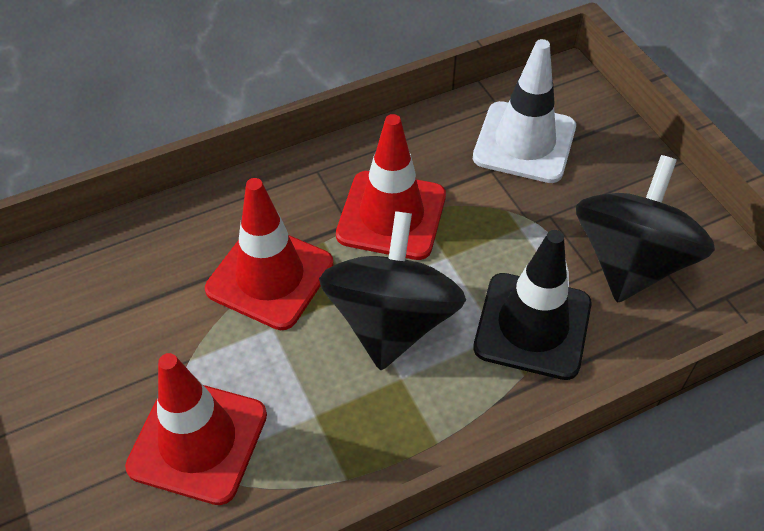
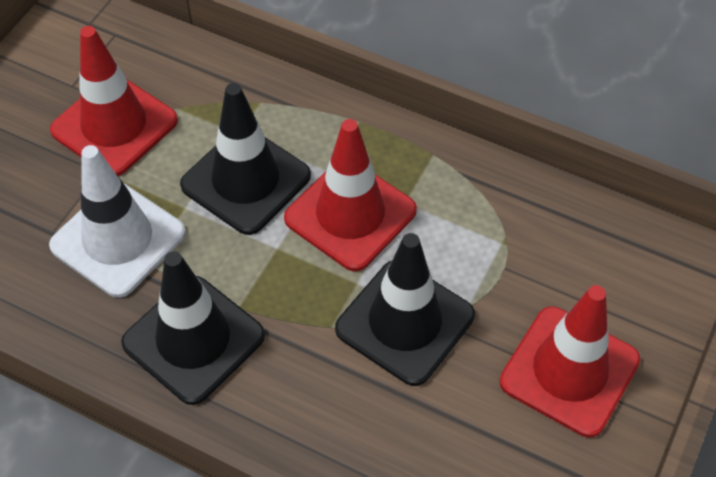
black spinning top: [319,211,466,370] [576,155,715,303] = 2 -> none = 0
black traffic cone: [473,230,592,380] = 1 -> [121,251,265,405] [180,83,311,235] [335,233,475,386] = 3

